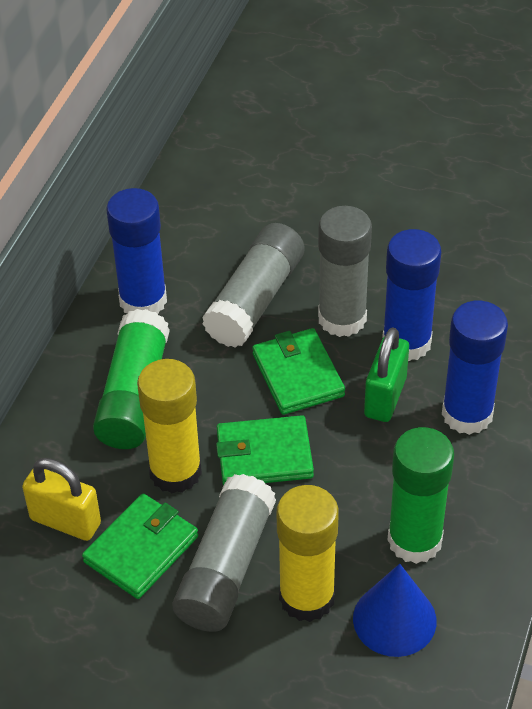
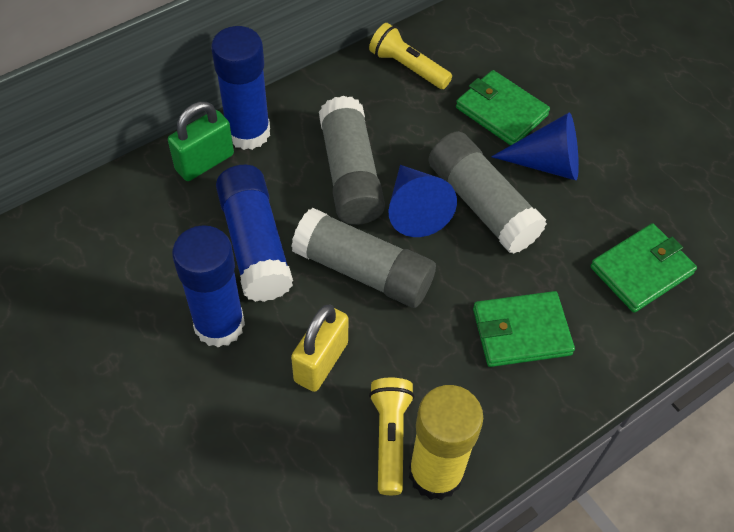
blue cone: [353,564,436,657] = 1 -> [388,165,457,237] [491,113,579,180] = 2
green glue stick: [93,309,170,449] [387,427,454,564] = 2 -> none = 0
yellow flashlight: none = 0 -> [369,23,452,89] [369,378,415,495] = 2
yellow glue stick: [137,359,202,493] [277,485,339,622] = 2 -> [409,385,483,500] = 1

